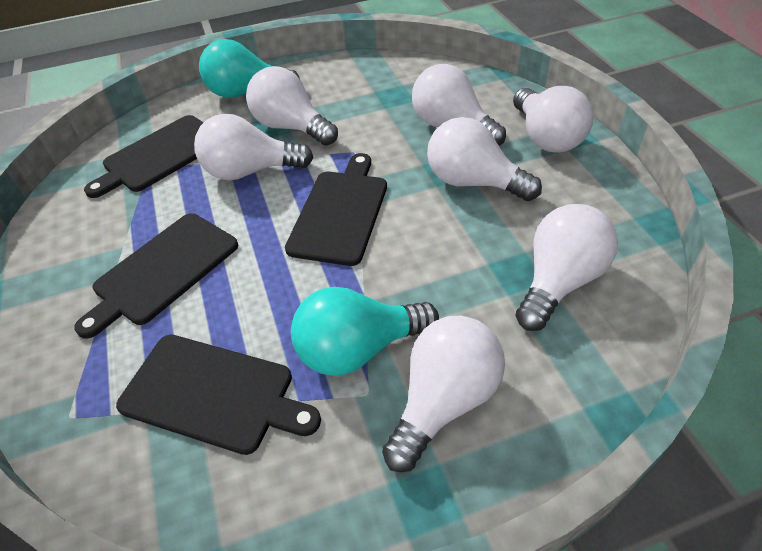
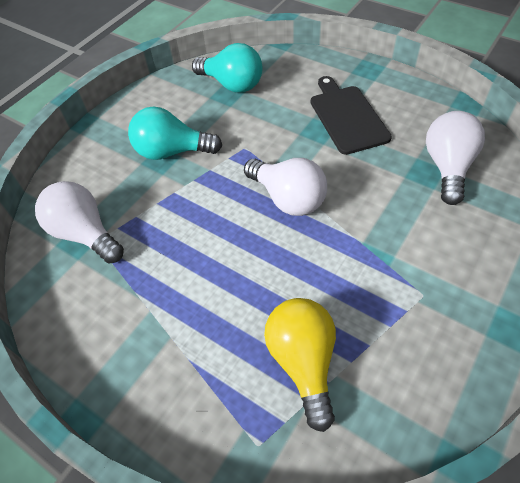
black cutting board: [74,213,238,338] [84,115,203,198] [116,335,321,455] [285,153,387,266] = 4 -> [311,76,392,155] = 1
white light bulb: [194,114,313,180] [246,66,338,146] [382,316,505,472] [412,64,506,146] [427,117,542,201] [513,86,593,153] [515,204,618,331] = 7 -> [35,181,124,264] [244,158,327,216] [426,111,485,205] = 3
yellow light bulb: none = 0 -> [264,298,336,432] = 1

